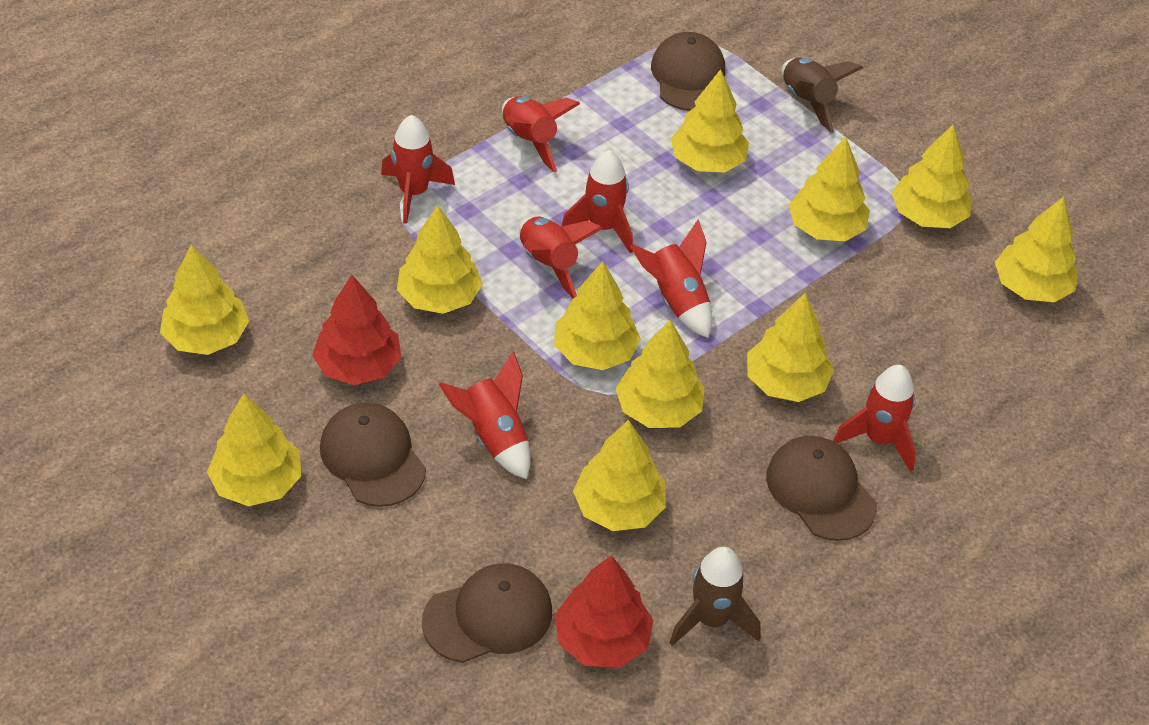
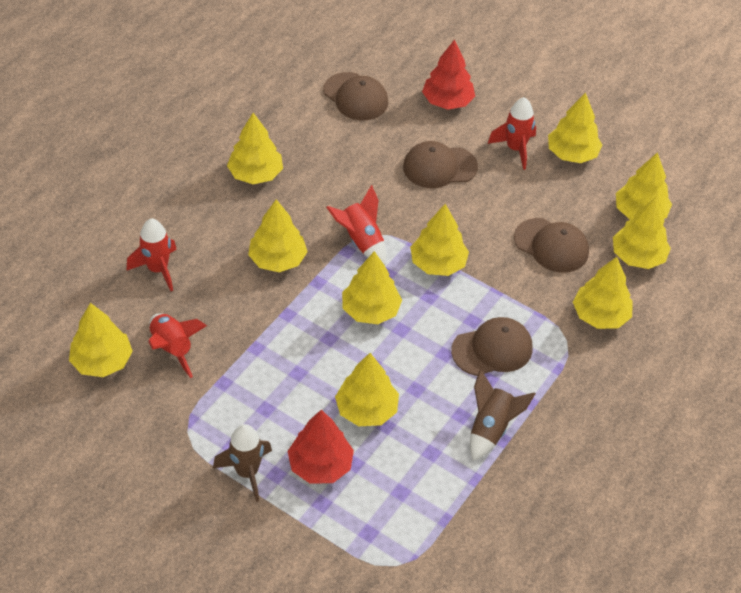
red rocket: [381,115,455,224] [439,351,531,479] [502,96,580,172] [519,217,603,298] [561,150,633,253] [630,220,712,338] [833,365,916,472] = 7 -> [127,218,177,291] [148,313,207,378] [326,185,386,265] [488,97,536,170] = 4
yellow tree: [160,245,249,355] [207,394,301,506] [397,205,483,314] [554,261,641,370] [573,420,666,531] [615,320,705,428] [671,69,749,172] [747,293,834,402] [789,137,870,241] [892,125,972,228] [995,197,1078,302] = 11 -> [69,303,133,377] [227,113,283,184] [248,199,308,272] [335,353,399,426] [342,251,402,324] [410,204,469,276] [548,93,602,163] [573,257,632,329] [613,197,671,269] [616,152,672,220] = 10

